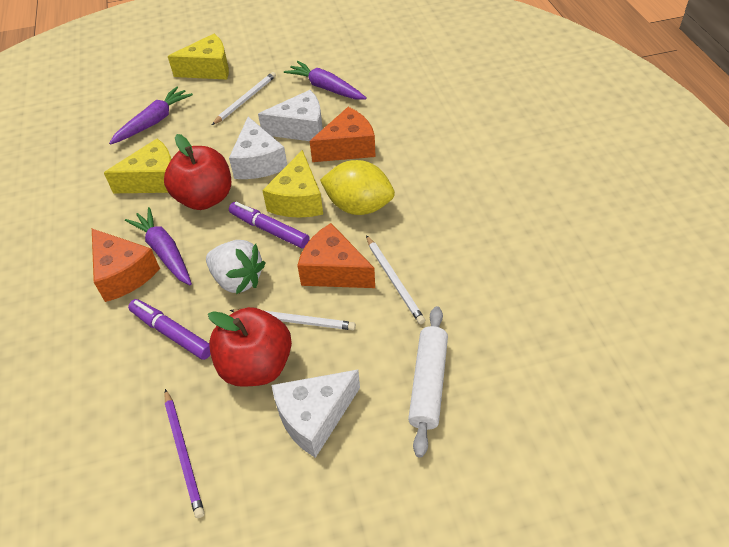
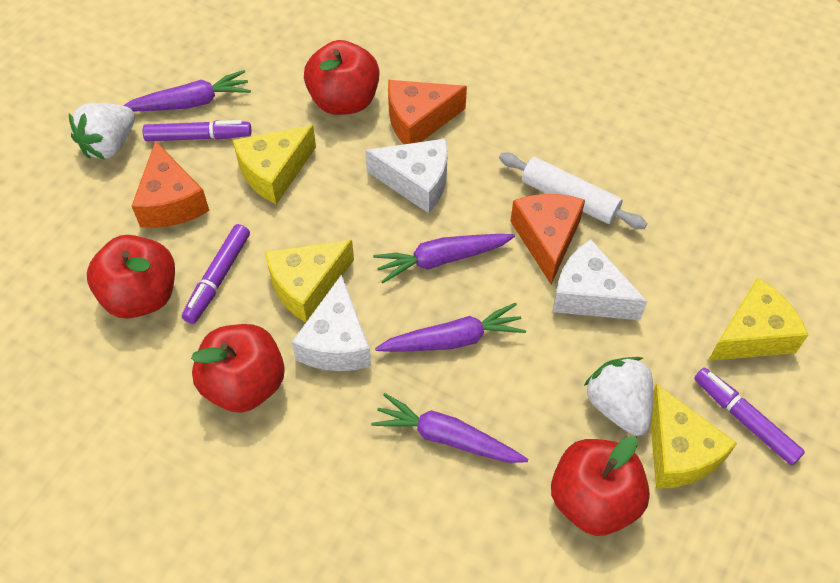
purple carrot: [109,87,193,145] [125,207,192,285] [284,61,367,100] = 3 -> [123,70,251,111] [371,393,528,463] [373,234,515,283] [375,303,526,352] = 4
purple marker: [128,299,211,360] [229,202,310,249] = 2 -> [143,120,251,141] [182,224,250,324] [694,368,805,465] = 3
purple pencil: [165,389,204,518] = 1 -> none = 0
red apple: [164,134,231,210] [208,307,292,387] = 2 -> [87,235,175,318] [191,324,285,413] [304,40,379,115] [551,436,650,536] = 4
white pencil: [212,72,276,125] [230,309,356,330] [366,235,425,324] = 3 -> none = 0
white strawberry: [206,240,266,294] = 1 -> [69,103,135,160] [584,357,653,436] = 2
yellow cheese: [104,139,171,193] [168,34,229,80] [262,150,323,218] = 3 -> [233,125,316,204] [265,240,354,323] [651,384,737,489] [708,278,808,361] = 4
yellow lemon: [320,160,395,215] = 1 -> none = 0

